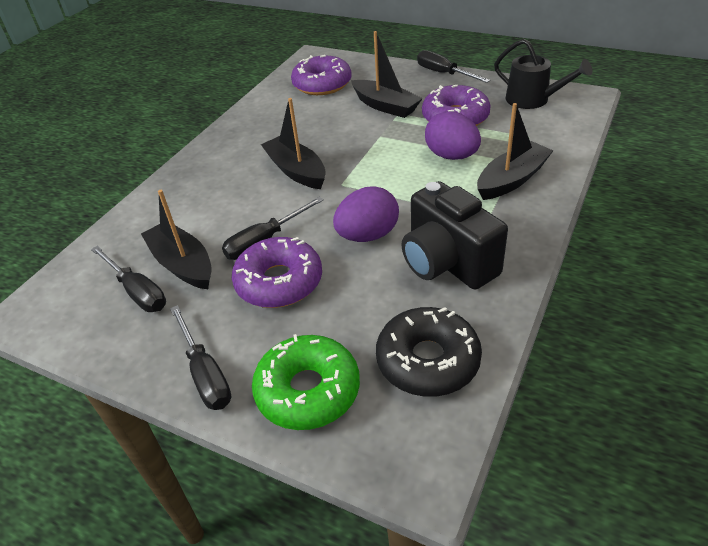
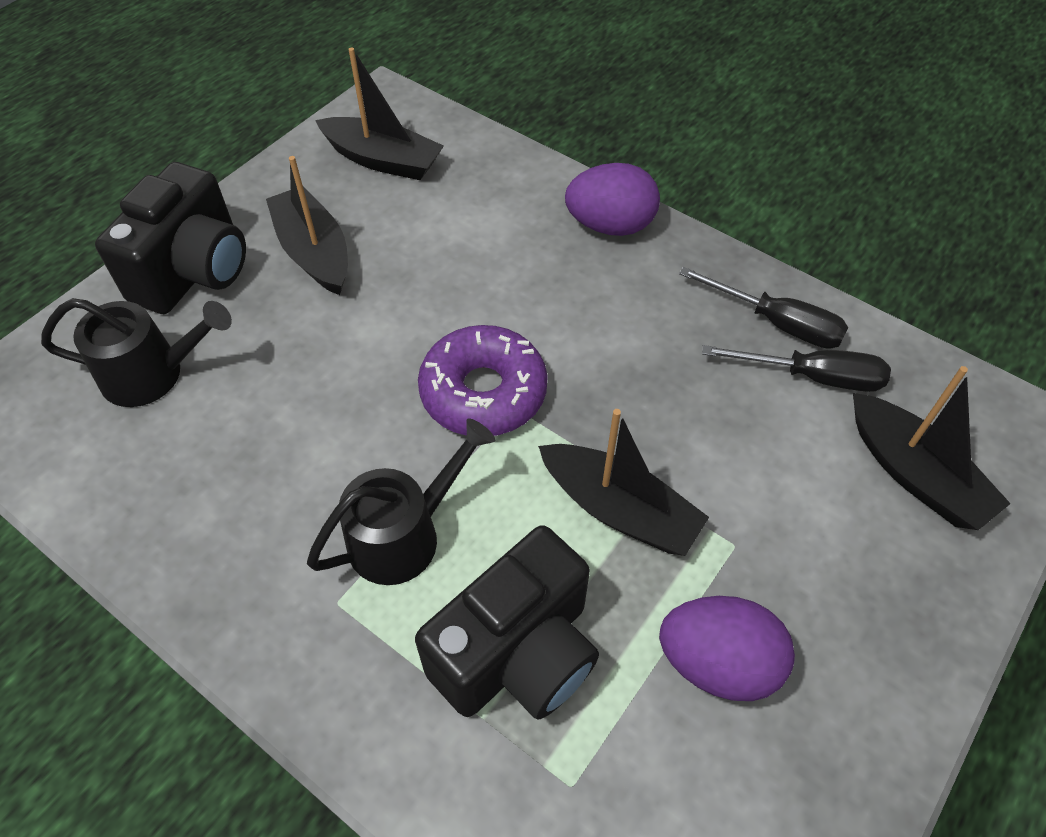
black camera: [401,181,508,289] = 1 -> [95,162,246,314] [415,525,599,719] = 2
black donut: [376,307,482,397] = 1 -> none = 0
black screwdriver: [91,246,166,312] [170,305,232,410] [222,197,324,260] [417,50,490,83] = 4 -> [679,267,848,349] [702,345,891,392] = 2
black watering can: [494,39,592,109] = 1 -> [41,298,232,407] [307,419,495,585] = 2
green donut: [252,334,360,430] = 1 -> none = 0
purple donut: [232,237,322,308] [291,55,352,95] [422,85,491,126] = 3 -> [418,325,548,436] = 1

